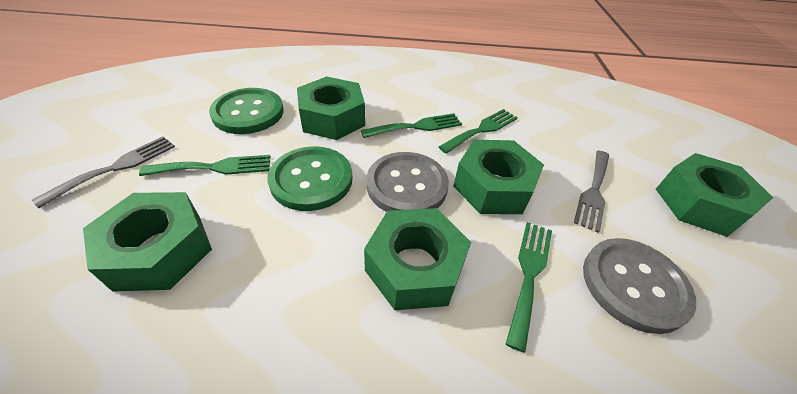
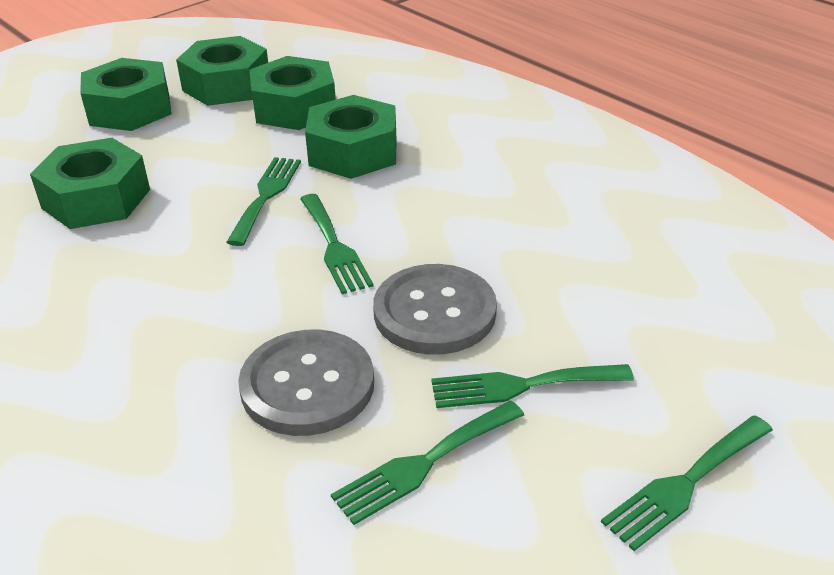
green button: [209,88,284,134] [268,146,353,211] = 2 -> none = 0
green fork: [139,155,271,176] [361,113,462,138] [439,109,518,154] [506,222,552,352] = 4 -> [226,157,301,246] [300,194,374,294] [331,400,524,525] [431,364,634,408] [601,415,773,551] = 5
grey fork: [32,136,175,208] [574,151,609,233] = 2 -> none = 0

